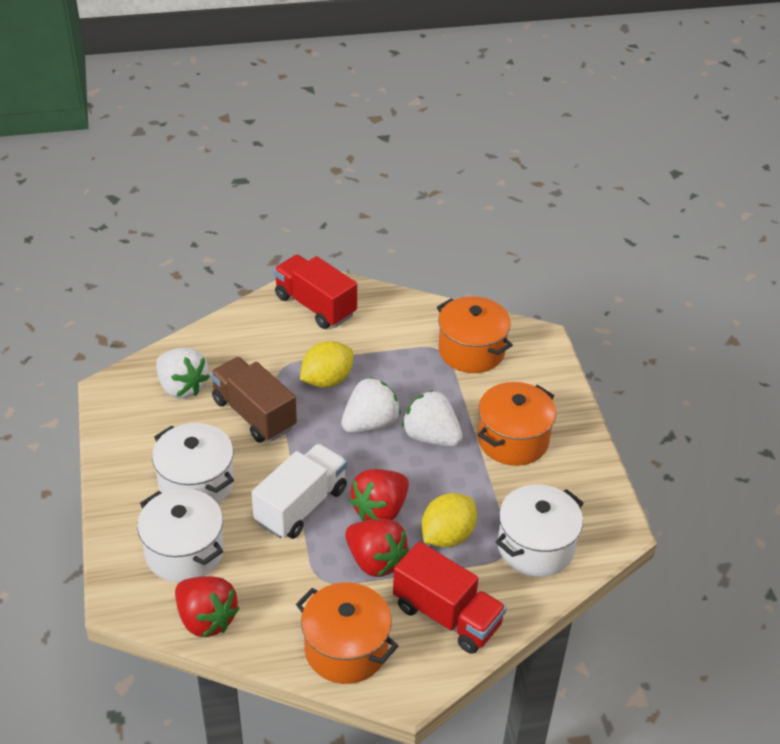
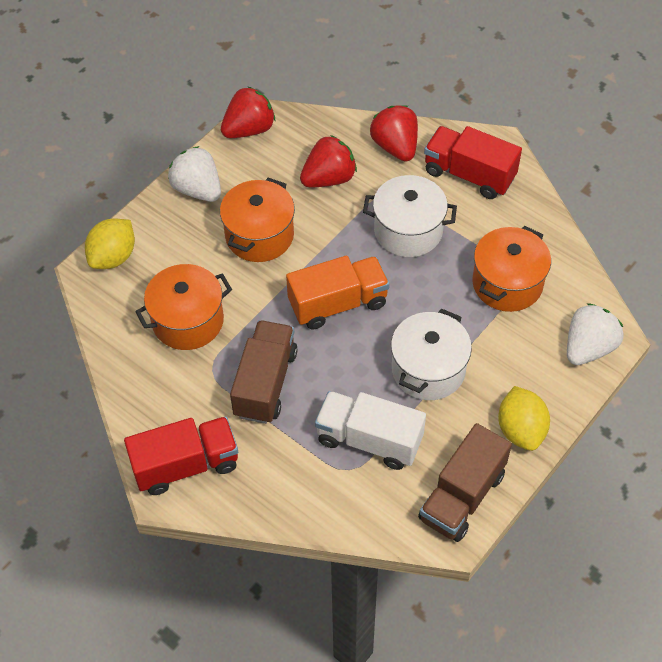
brown truck: [210,357,297,443] = 1 -> [230,320,298,424] [418,423,512,542] = 2
orange truck: none = 0 -> [286,256,390,330] = 1
white pot: [137,489,224,582] [152,423,234,504] [496,485,584,577] = 3 -> [363,175,457,257] [391,309,472,400] = 2
white strawberry: [156,348,210,399] [341,377,401,433] [402,390,463,446] = 3 -> [168,146,221,202] [567,303,623,365] = 2

